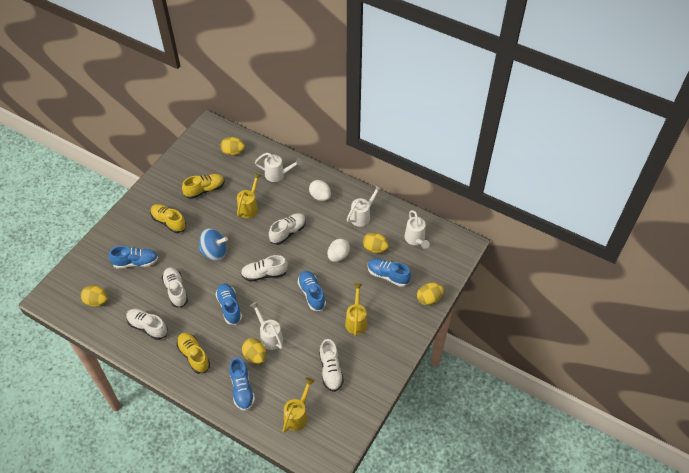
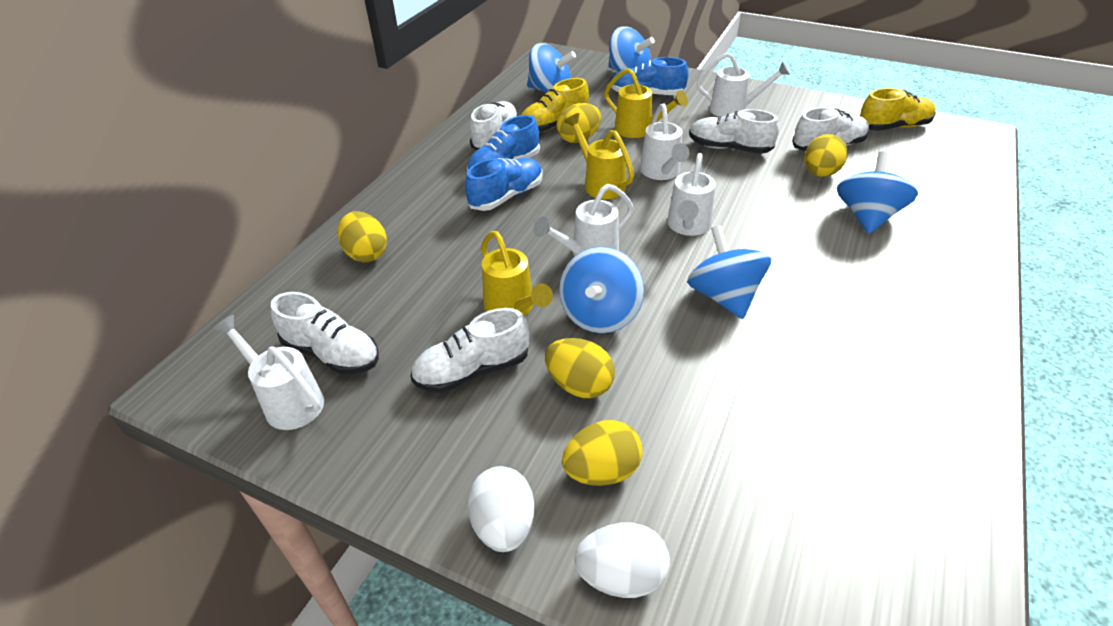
blue shoe: [109,246,158,269] [216,283,242,325] [229,358,255,411] [298,271,326,311] [367,258,411,287] = 5 -> [465,158,543,211] [467,115,540,172] [611,57,689,95] = 3
blue spinning top: [199,228,228,261] = 1 -> [527,43,576,93] [559,247,644,333] [608,26,655,72] [687,225,771,319] [837,151,918,234] = 5
white watering can: [250,301,283,350] [255,153,302,182] [347,184,383,227] [405,210,430,249] = 4 -> [212,315,324,430] [533,184,634,256] [640,104,689,180] [667,153,716,236] [696,53,790,117] = 5
yellow shoe: [150,204,186,233] [176,333,210,374] [182,174,225,199] = 3 -> [521,78,589,132] [859,88,936,131] = 2

